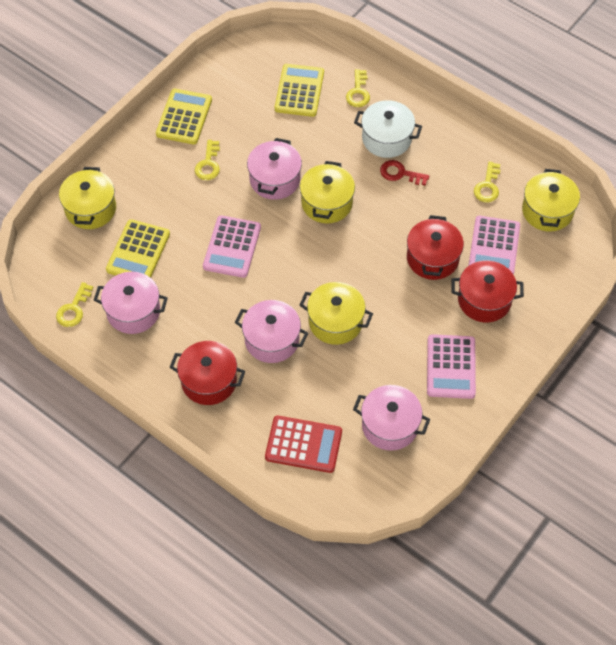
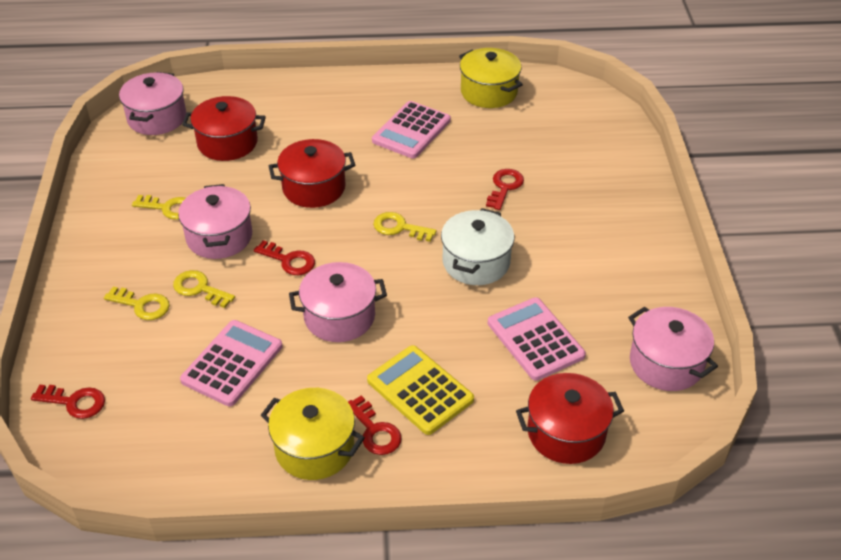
red calculator: [265,416,342,473] = 1 -> none = 0
red key: [380,160,429,186] = 1 -> [31,385,105,419] [254,240,315,275] [348,396,402,455] [486,169,524,210] = 4
yellow calculator: [106,219,170,278] [156,89,212,144] [275,64,324,117] = 3 -> [367,345,474,435] = 1
yellow pot: [59,167,116,229] [299,282,373,345] [300,161,355,223] [522,169,580,232] = 4 -> [260,388,365,480] [459,48,523,108] = 2

